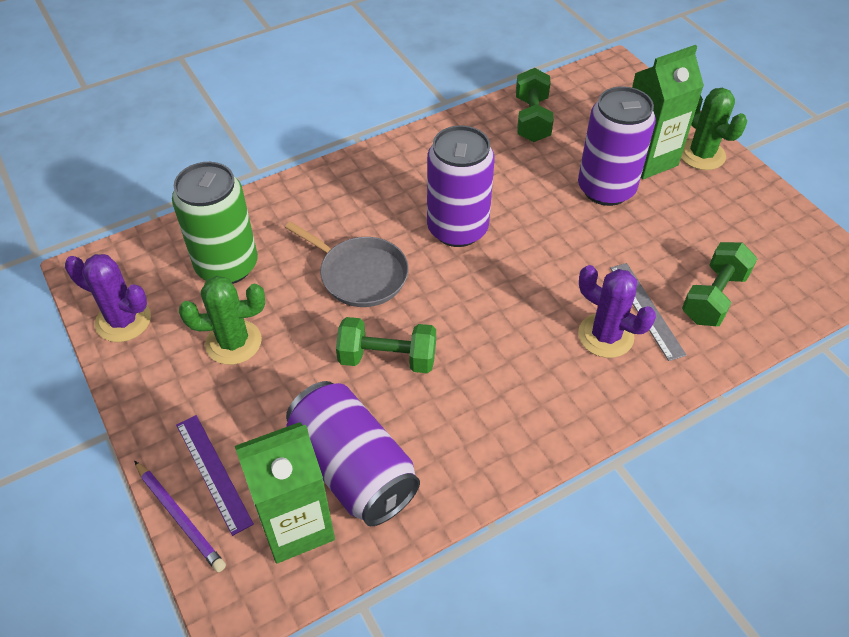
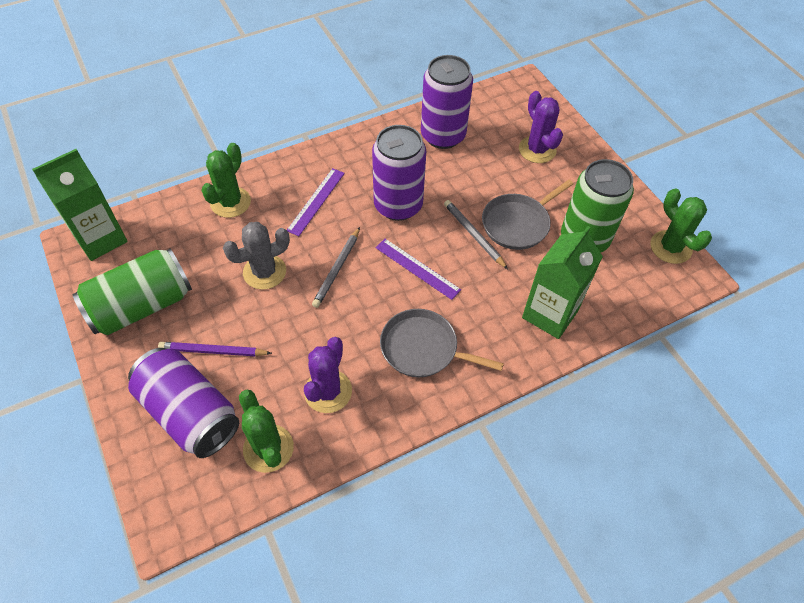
green cactus: [179,276,265,365] [681,88,747,170] = 2 -> [201,143,251,218] [239,389,294,473] [650,188,712,264] = 3
green can: [172,162,258,284] = 1 -> [72,248,192,335] [561,159,634,253] = 2
green dumbbell: [336,317,436,373] [516,68,554,142] [682,242,758,326] = 3 -> none = 0
grey cactus: none = 0 -> [223,222,290,290] = 1
grey pan: [285,221,409,307] = 1 -> [380,309,504,377] [482,180,573,250] = 2
grey pencil: none = 0 -> [312,227,360,308] [444,200,508,269] = 2
grey ruler: [610,263,687,361] = 1 -> none = 0
purple ruler: [176,415,254,536] = 1 -> [287,168,345,236] [375,239,461,300] = 2

